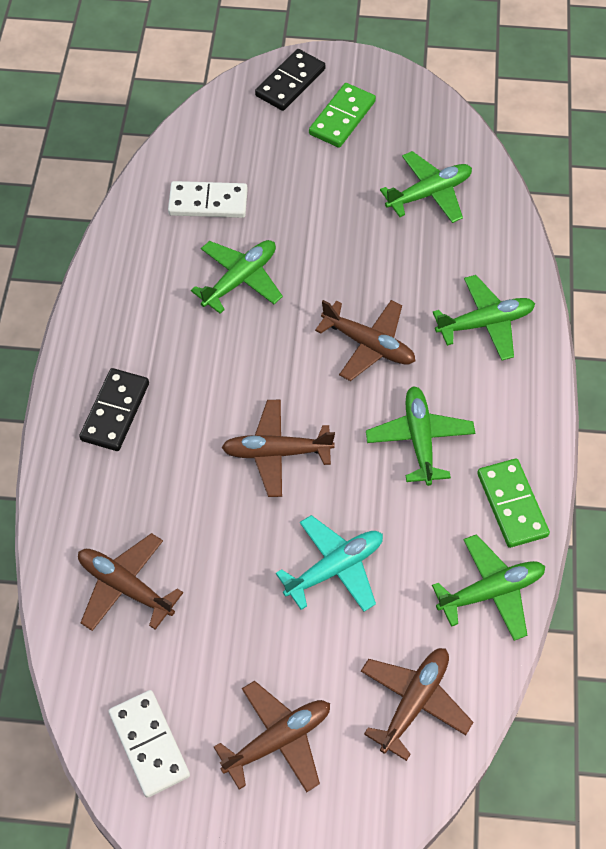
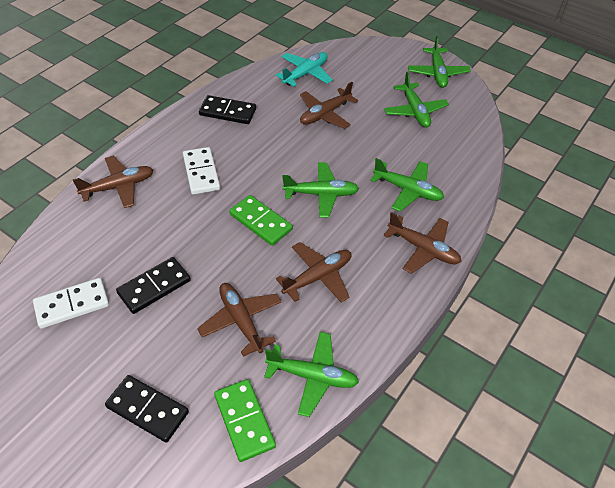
black domino: [79,368,149,451] [255,49,325,111] = 2 -> [105,375,189,442] [116,257,191,314] [199,95,256,124] = 3

